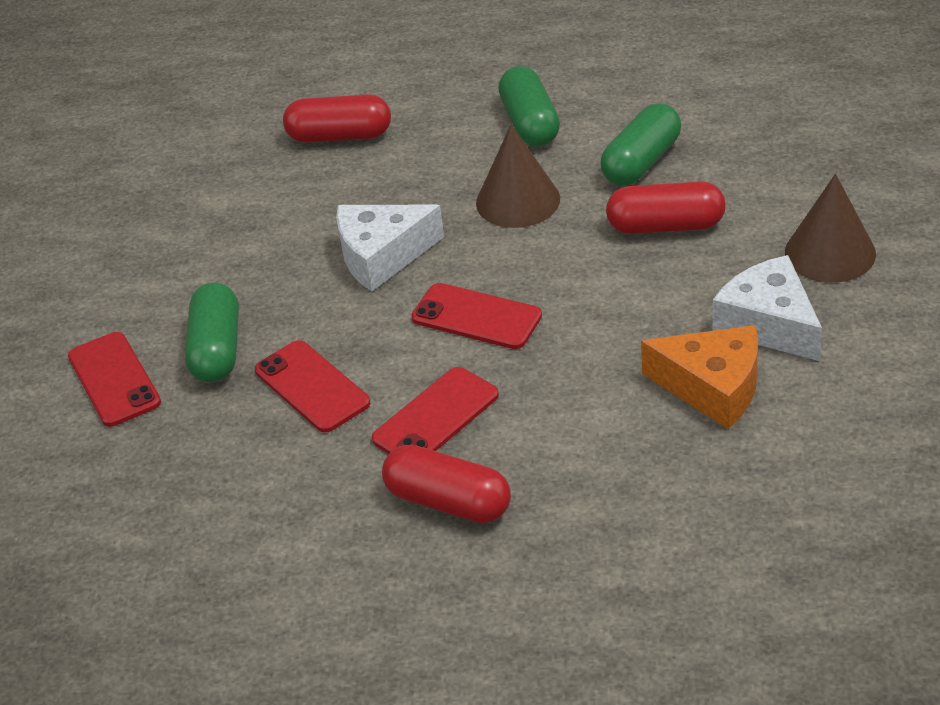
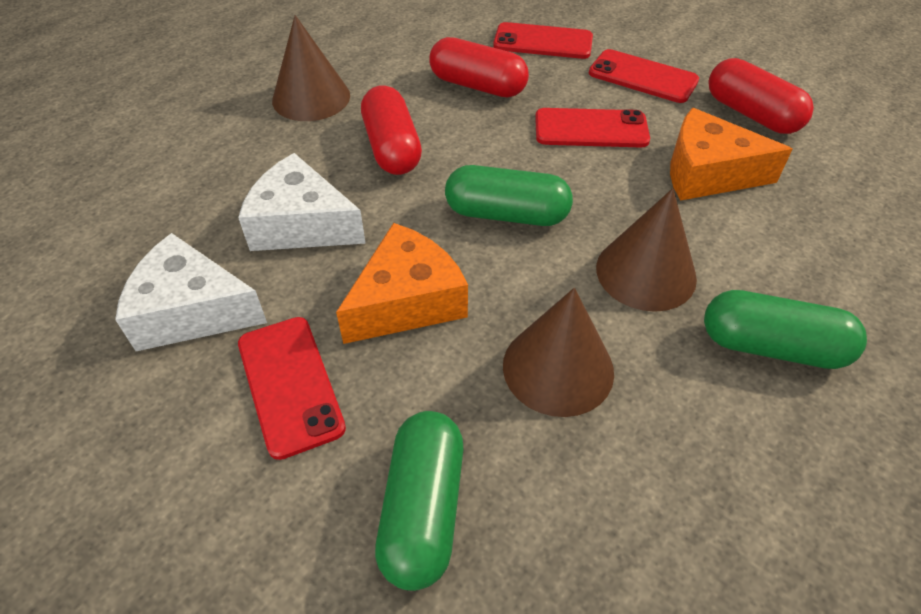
brown cone: [476,125,560,228] [785,174,876,283] = 2 -> [272,15,350,121] [503,288,614,417] [596,188,697,312] = 3
orange cheese: [641,325,758,429] = 1 -> [336,223,468,344] [670,108,793,201] = 2

